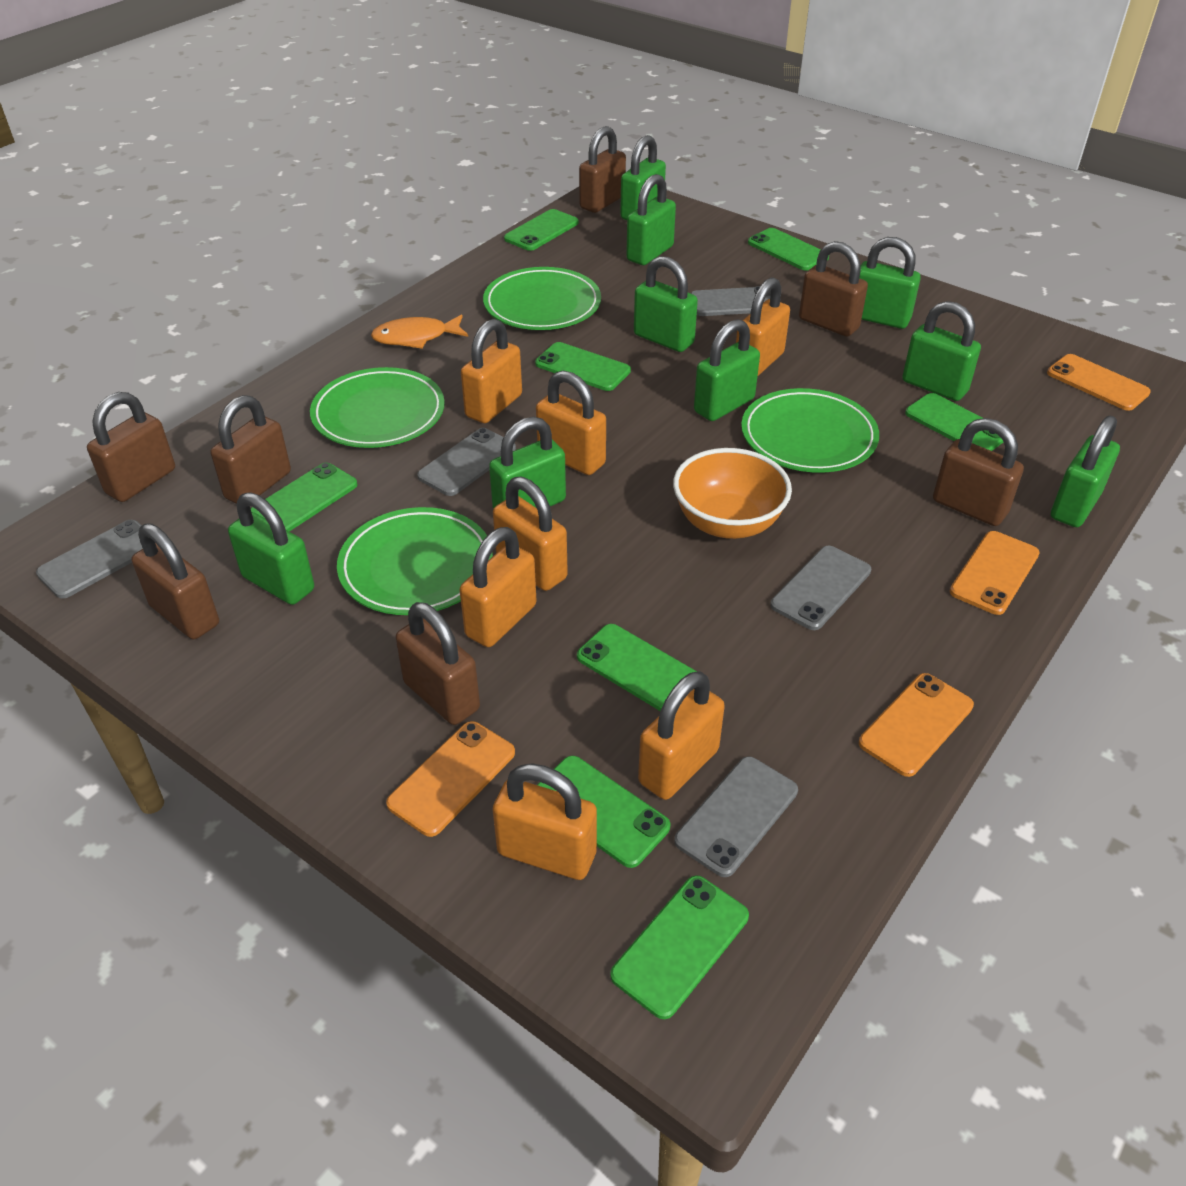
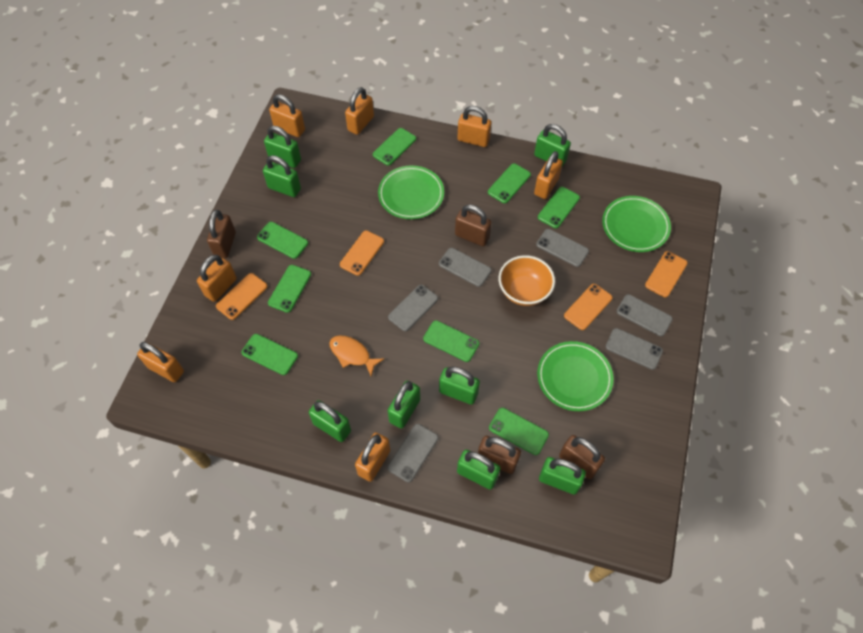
brown padlock: [87,392,175,502] [132,523,219,639] [210,395,291,504] [395,602,480,725] [579,126,626,213] [799,241,868,337] [933,418,1024,526] = 7 -> [207,210,236,258] [455,205,492,246] [478,436,521,474] [559,435,605,479] = 4
green padlock: [228,492,314,605] [489,417,566,509] [620,135,666,220] [626,174,676,265] [634,256,698,352] [694,319,760,421] [859,237,921,329] [902,301,981,401] [1051,415,1120,527] = 9 -> [263,155,301,197] [264,126,301,168] [309,400,351,442] [388,381,420,429] [439,367,480,405] [457,450,500,490] [534,124,571,166] [539,457,586,495] = 8
green plate: [310,367,445,448] [337,507,493,615] [483,267,601,330] [741,388,879,473] = 4 -> [378,165,444,219] [537,341,614,411] [602,196,671,252] = 3
grey phone: [36,520,143,599] [417,428,516,496] [674,756,798,877] [691,286,771,316] [770,546,871,630] = 5 -> [387,424,438,482] [388,285,438,332] [439,248,492,287] [536,229,589,267] [606,328,663,370] [617,294,673,336] = 6

